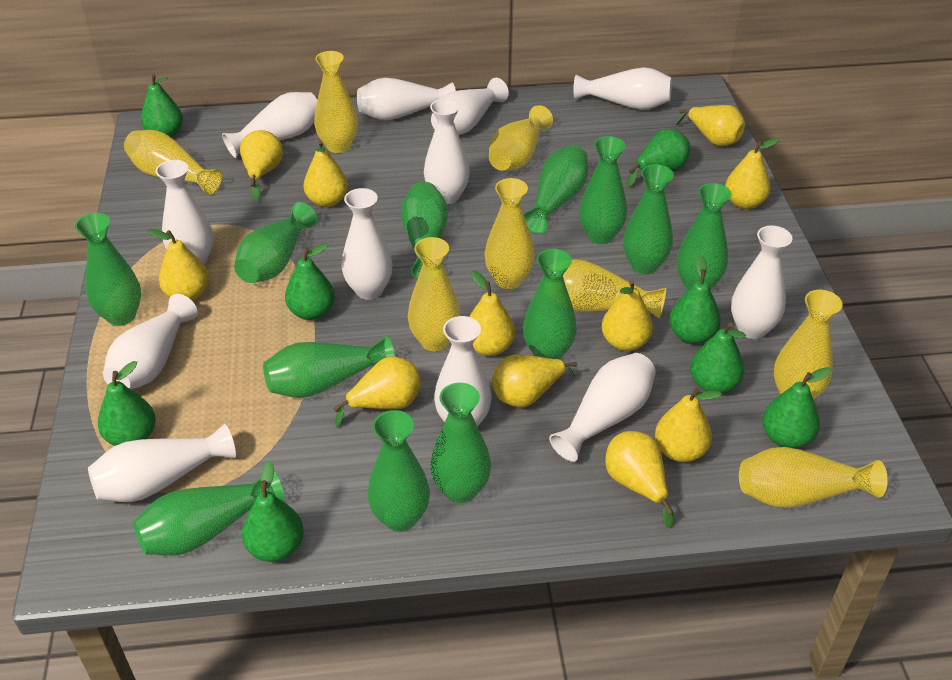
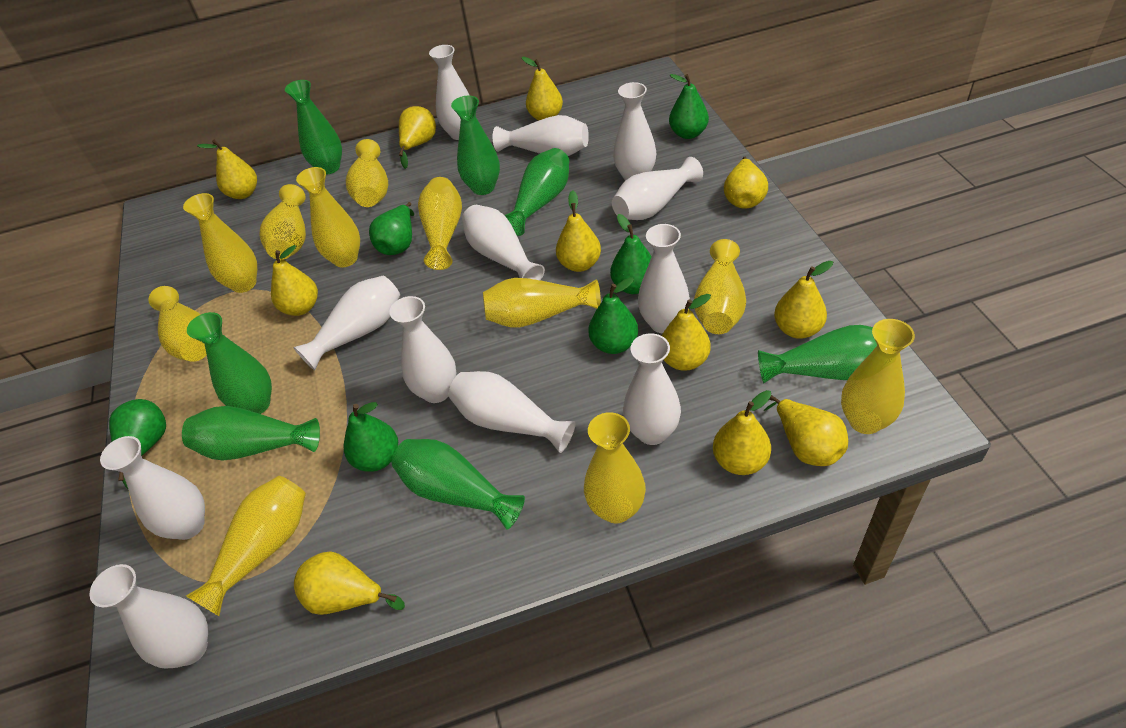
green pear: [98,361,156,446] [141,74,183,137] [242,461,304,562] [285,243,335,320] [628,129,690,187] [669,255,721,344] [690,322,746,394] [762,367,831,449] = 8 -> [109,399,166,489] [344,402,398,472] [369,202,414,255] [588,277,638,354] [610,214,652,294] [669,74,709,139] = 6
green vase: [75,213,141,326] [133,471,284,555] [234,202,317,283] [263,336,395,398] [367,410,430,532] [401,182,448,279] [430,383,491,503] [523,145,588,234] [523,249,577,359] [579,136,627,244] [623,164,674,274] [677,183,732,290] = 12 -> [182,406,320,461] [187,312,272,414] [285,80,342,175] [392,439,525,530] [451,96,500,195] [505,148,569,236] [758,325,877,383] = 7
yellow vase: [124,130,222,195] [314,51,358,153] [408,237,461,351] [484,178,535,289] [489,105,553,171] [563,259,666,318] [739,447,888,508] [774,290,843,400] = 8 -> [148,286,207,362] [183,193,257,293] [186,476,306,616] [259,184,306,260] [296,167,360,268] [346,139,388,207] [418,177,462,270] [483,278,601,327] [584,412,646,523] [694,239,746,334] [841,319,915,434] = 11

